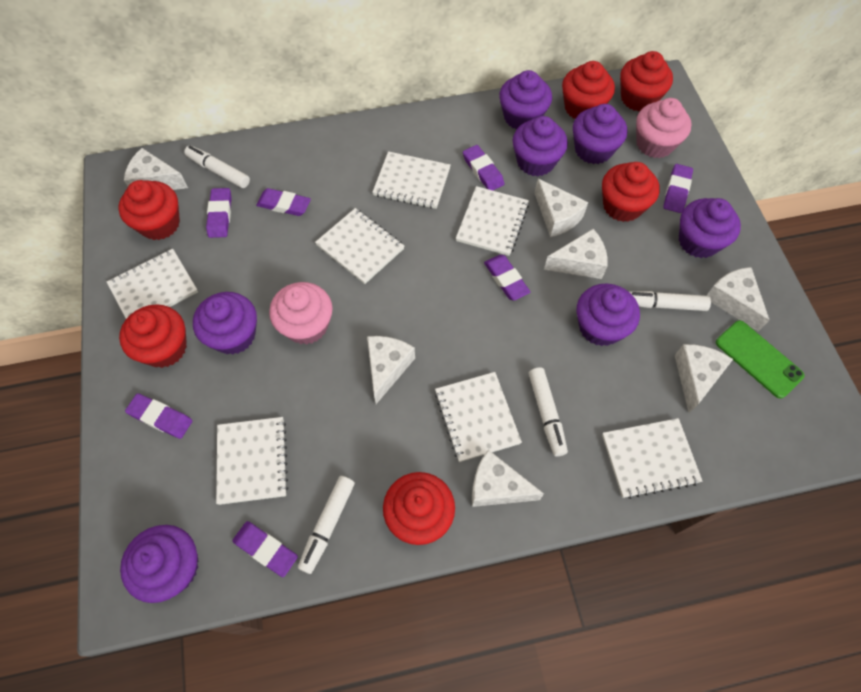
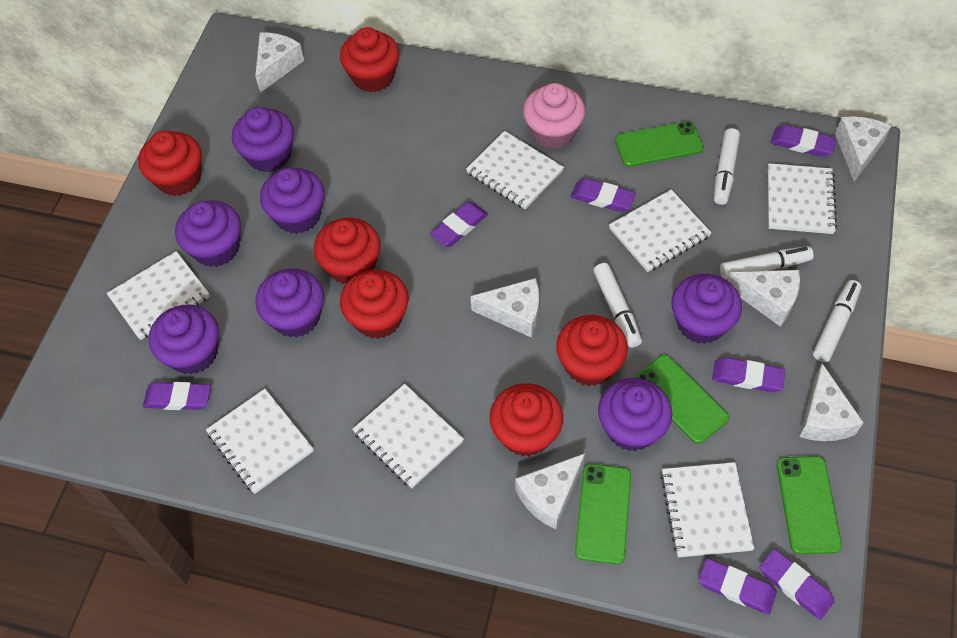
green phone: [716,320,805,399] = 1 -> [575,464,631,565] [615,121,704,167] [635,355,729,444] [777,456,842,554] = 4
pink cupcake: [269,282,333,345] [636,98,691,158] = 2 -> [523,83,585,149] = 1
white cheese: [124,148,188,190] [367,336,415,404] [472,450,544,507] [535,179,588,237] [544,229,608,279] [675,344,733,413] [706,267,769,331] = 7 -> [255,32,304,93] [471,278,539,337] [515,453,585,529] [728,270,800,327] [799,364,864,441] [835,116,891,182] = 6

